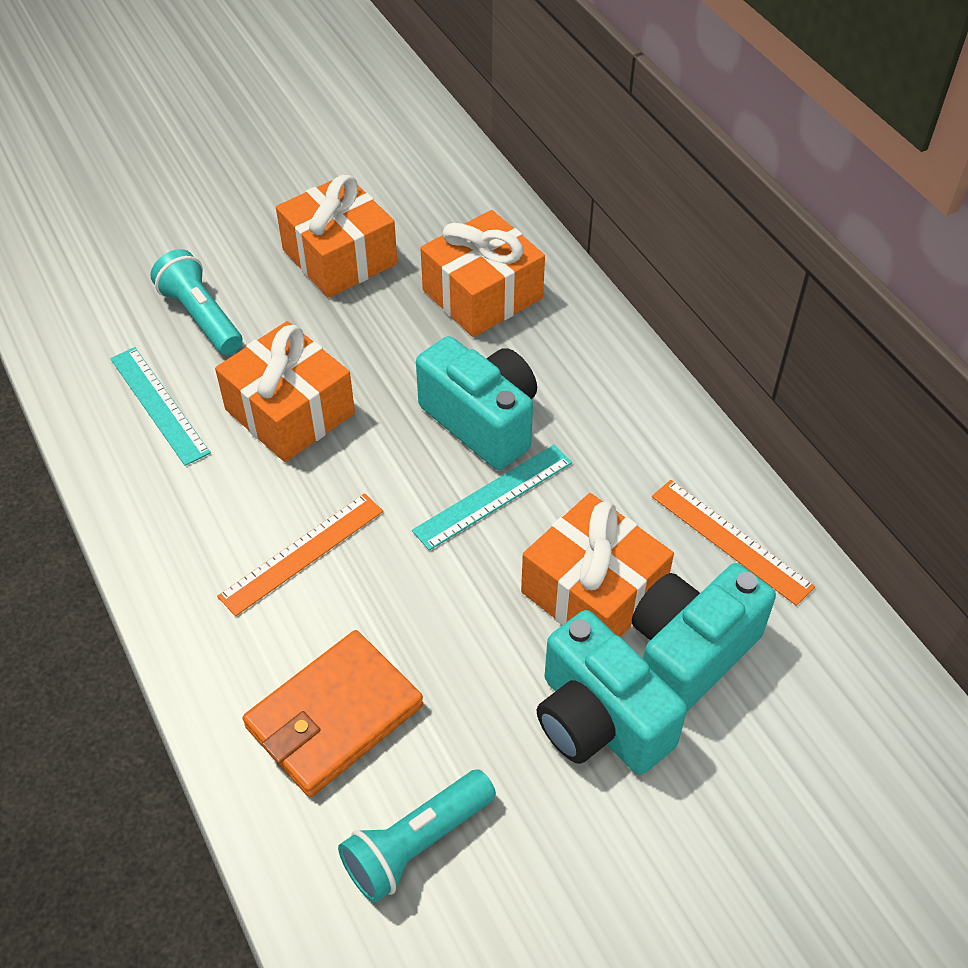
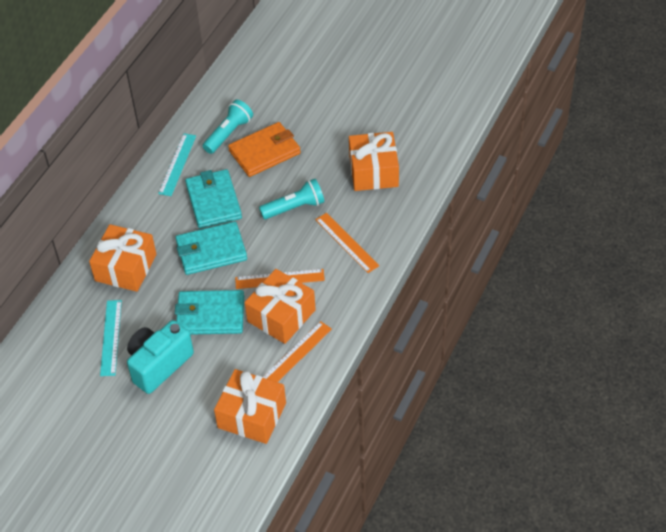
orange ruler: [217,493,383,616] [652,480,815,606] = 2 -> [235,269,325,289] [263,321,332,382] [315,213,379,273] = 3
turquoise camera: [416,336,537,470] [537,610,687,775] [632,563,776,712] = 3 -> [127,320,194,394] = 1
turquoise wallet: none = 0 -> [175,221,247,275] [175,290,244,335] [185,169,242,228] = 3

